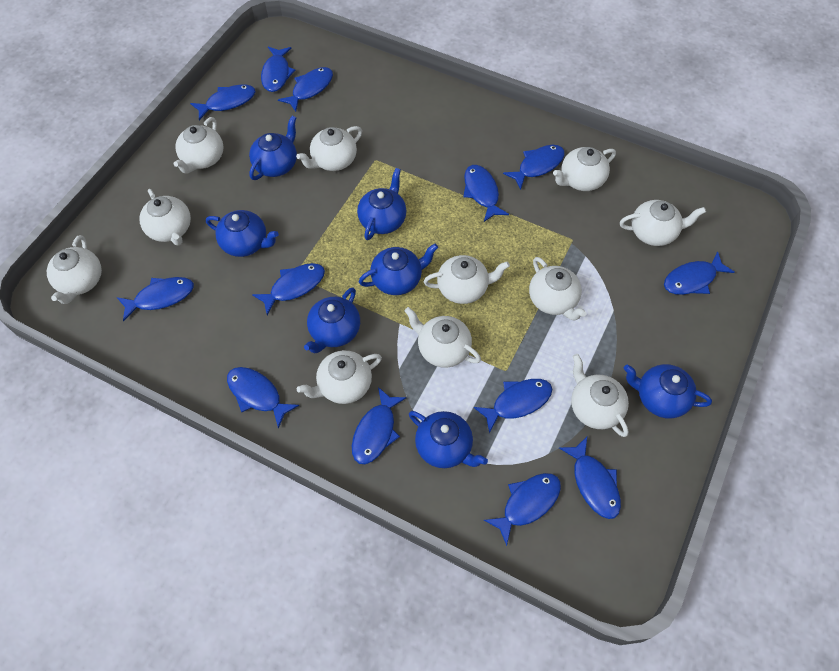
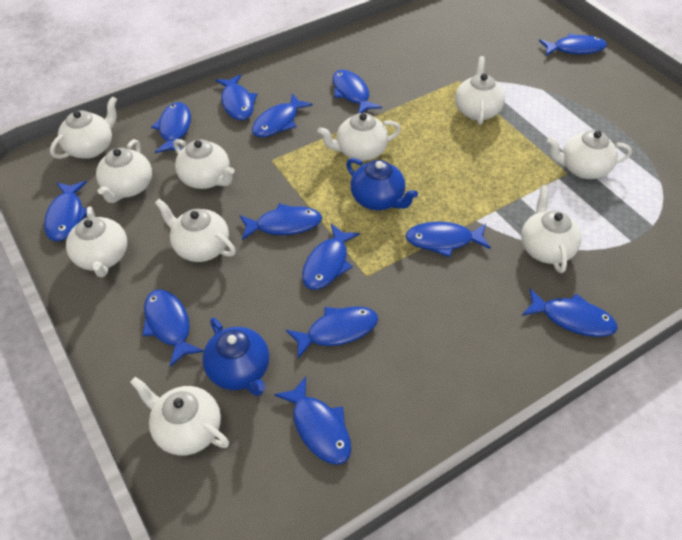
blue teapot: [206,210,279,257] [249,116,297,180] [304,288,360,353] [357,168,406,240] [359,244,438,295] [409,411,488,468] [624,364,712,419] = 7 -> [202,318,269,396] [346,158,418,210] = 2
white teapot: [47,235,102,304] [139,189,191,246] [173,117,224,174] [296,126,362,171] [297,350,382,404] [405,307,481,368] [423,255,510,304] [529,257,586,321] [553,147,616,191] [571,354,629,437] [620,200,706,246] = 11 -> [50,96,117,159] [66,206,127,278] [96,139,152,203] [130,377,229,456] [155,199,236,262] [173,139,235,189] [317,113,401,161] [455,56,505,125] [521,185,582,273] [547,130,632,179] = 10

